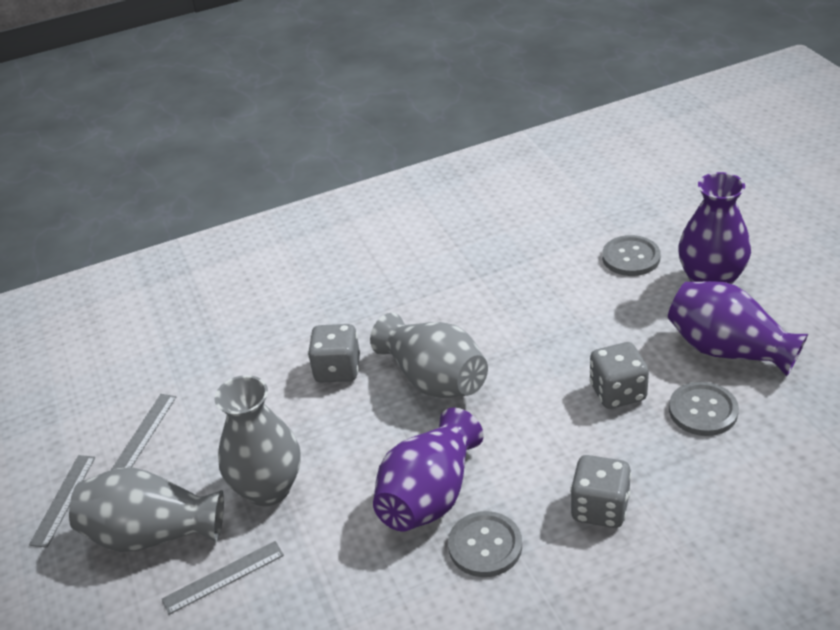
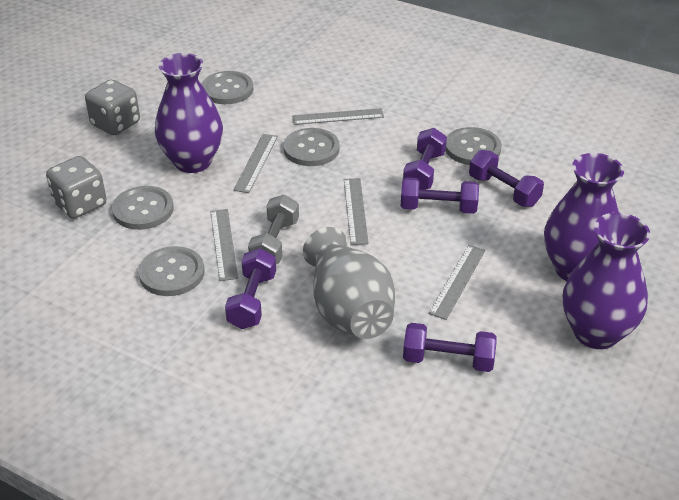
grey button: [448,511,522,577] [602,235,661,276] [669,382,739,436] = 3 -> [112,186,174,230] [138,246,205,296] [202,71,253,104] [283,128,340,166] [445,127,502,165] = 5
grey dice: [308,324,360,382] [570,455,631,528] [590,342,649,409] = 3 -> [46,156,107,219] [85,80,140,135] = 2
grey dumbbell: none = 0 -> [248,194,299,264] = 1
grey ruler: [29,455,95,548] [111,394,176,470] [162,541,284,615] = 3 -> [210,209,238,281] [233,134,278,193] [292,108,384,125] [344,178,369,245] [429,245,486,320] = 5
grey vase: [69,467,224,552] [214,375,301,506] [370,313,488,398] = 3 -> [303,227,395,339] = 1
purple dumbbell: none = 0 -> [225,248,276,329] [401,177,479,214] [403,128,447,190] [403,323,497,372] [469,150,544,207] = 5

